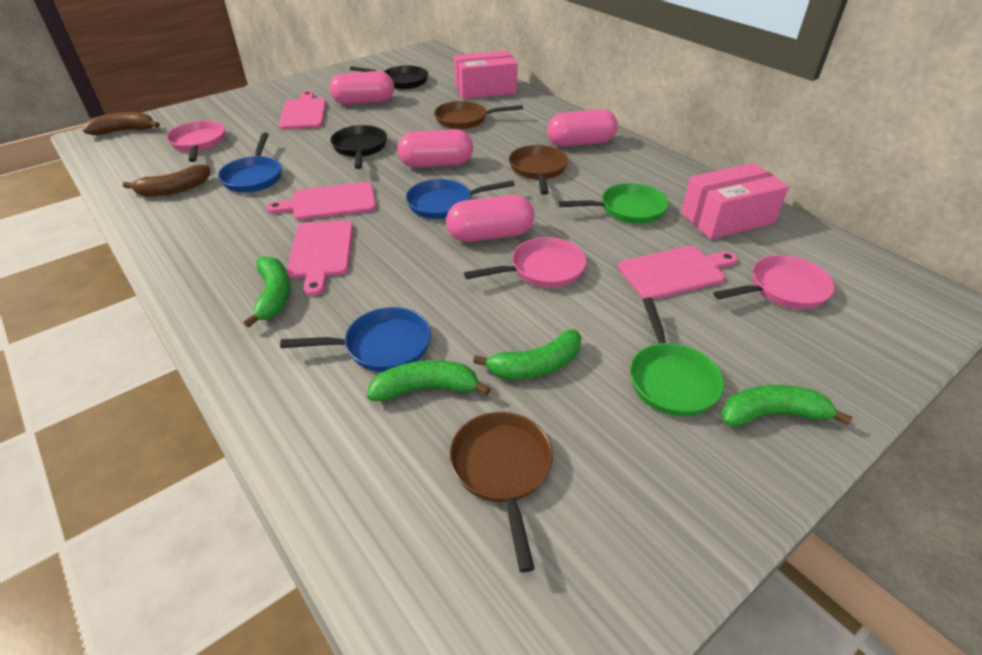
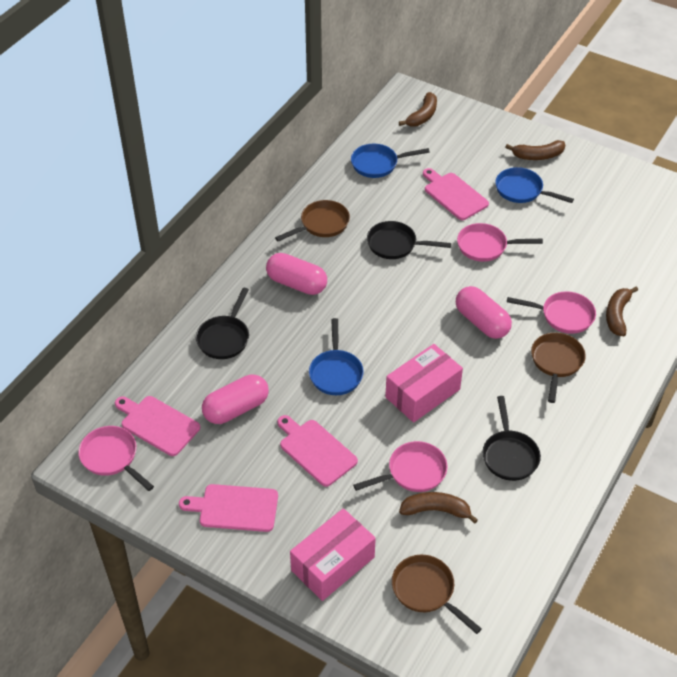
black pan: [330,125,387,169] [350,65,428,89] = 2 -> [196,288,249,359] [367,221,451,259] [483,396,541,481] = 3
brown banana: [83,112,160,135] [123,164,210,197] = 2 -> [399,92,437,127] [399,492,478,524] [505,140,565,160] [606,287,638,336] = 4
green banana: [244,256,290,327] [367,360,491,401] [473,329,582,380] [721,385,852,426] = 4 -> none = 0
green pan: [558,183,668,224] [630,298,724,416] = 2 -> none = 0
pink capsule: [329,71,394,105] [397,129,473,168] [446,195,535,242] [547,109,618,147] = 4 -> [202,375,269,424] [266,253,327,295] [456,286,512,339] = 3
pink pan: [166,121,225,162] [464,237,587,288] [714,255,835,309] = 3 -> [78,426,154,491] [353,441,448,492] [457,223,543,262] [507,291,596,334] = 4

